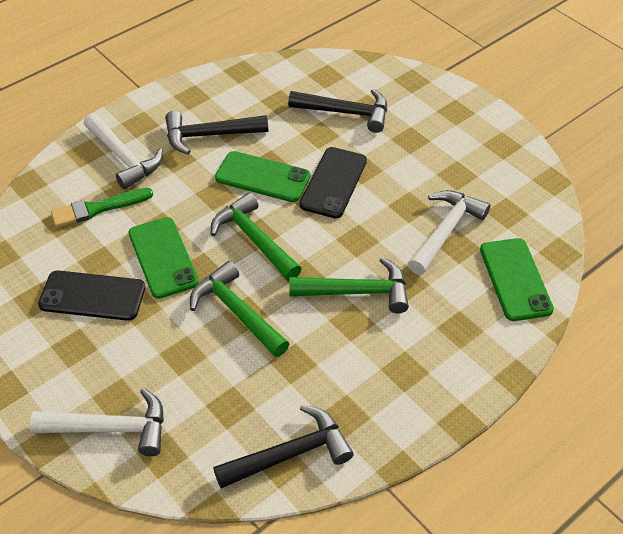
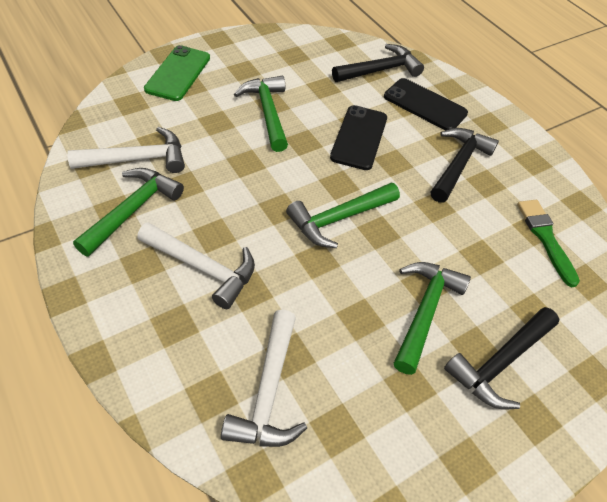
green hammer: [190,261,289,357] [211,193,302,281] [289,257,409,313] = 3 -> [73,168,184,257] [234,76,288,152] [286,183,400,248] [394,262,471,375] = 4
green phone: [129,217,199,299] [215,151,310,202] [480,238,554,321] = 3 -> [144,45,210,101] = 1

